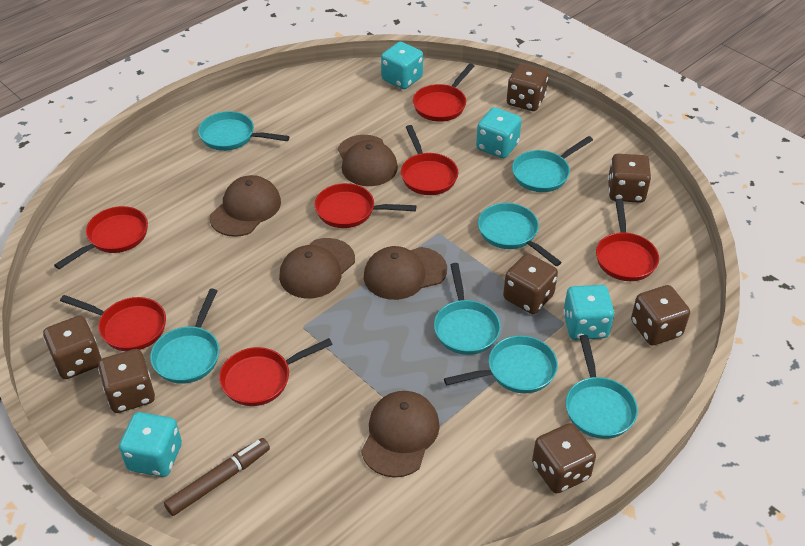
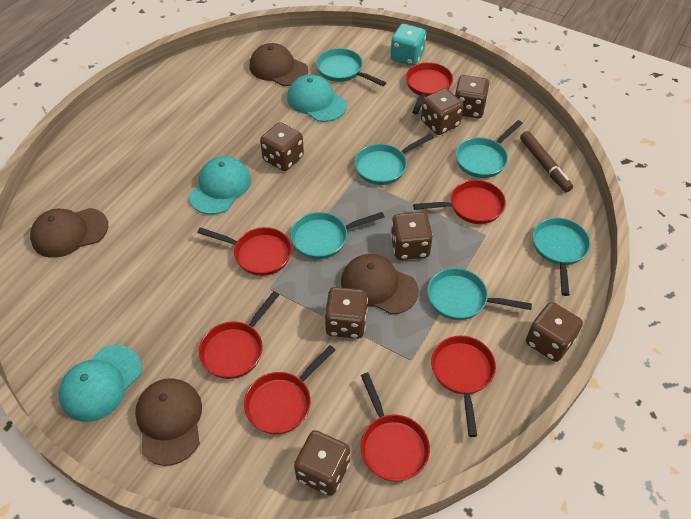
brown cap: [210,175,281,237] [279,238,355,299] [338,135,398,186] [361,391,440,478] [364,246,447,300] = 5 -> [30,208,108,258] [135,378,202,466] [249,43,308,86] [341,254,418,315] = 4
turquoise cap: none = 0 -> [59,345,142,422] [189,156,251,215] [287,74,347,122] = 3
turquoise dice: [119,412,182,477] [381,42,423,89] [476,107,522,158] [563,285,614,340] = 4 -> [390,24,426,66] = 1
turquoise pan: [150,289,219,384] [198,111,289,151] [434,263,501,355] [444,336,558,394] [478,203,562,266] [512,136,593,192] [566,335,638,439] = 7 -> [291,212,385,259] [316,48,386,86] [354,134,434,185] [427,268,532,320] [456,120,523,178] [533,218,591,296] = 6

